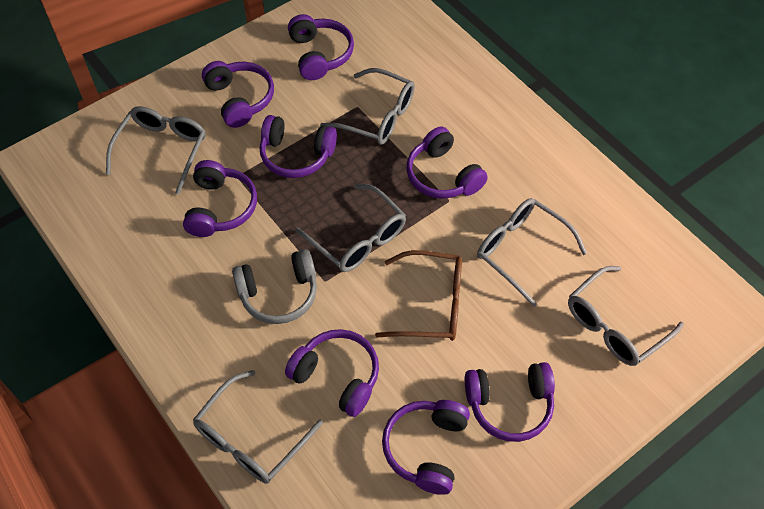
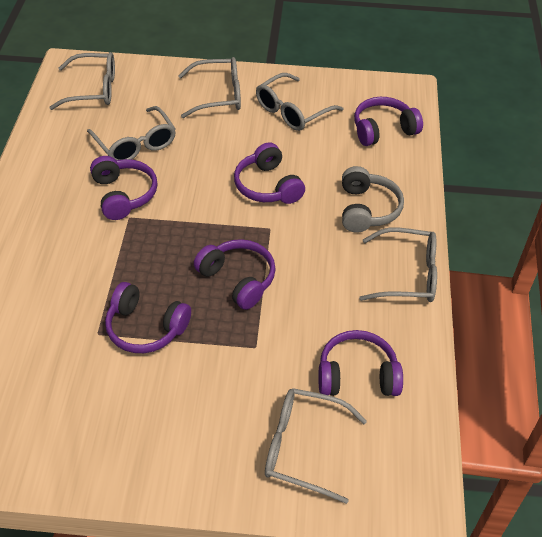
brown glasses: [375,250,462,341] = 1 -> none = 0
purple headphones: [183,160,257,237] [202,61,274,128] [260,115,337,178] [285,329,379,417] [288,14,354,80] [382,400,470,495] [406,126,488,199] [465,362,555,442] = 8 -> [90,156,158,220] [105,282,191,353] [194,239,276,310] [234,142,305,204] [318,330,403,396] [354,97,423,146] = 6

